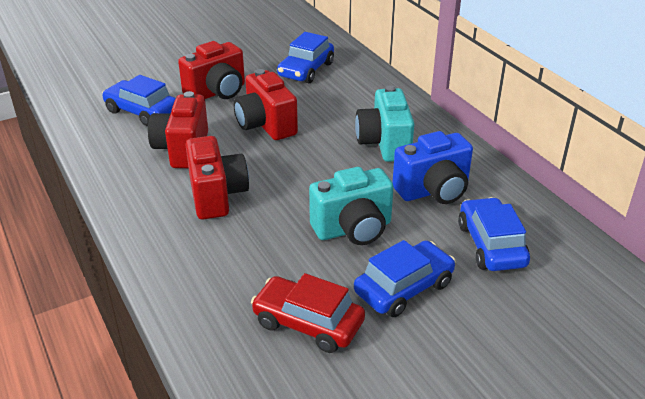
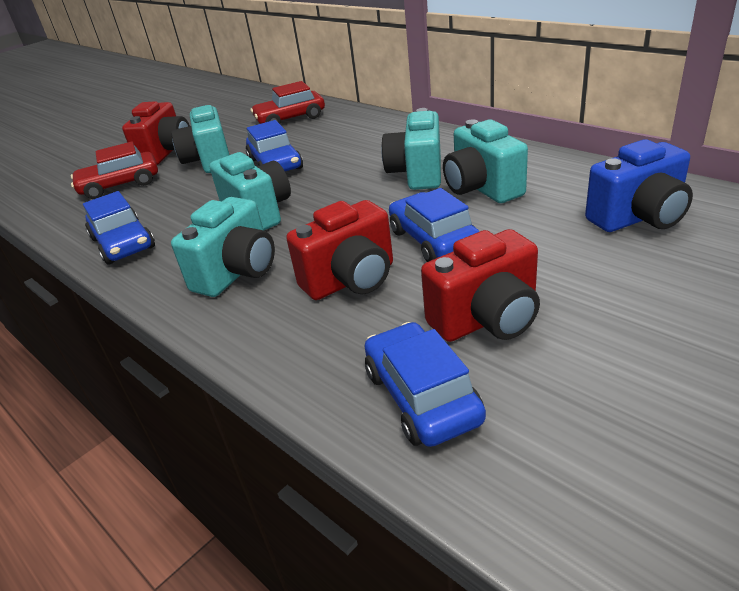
red camera: [148,91,208,168] [178,41,245,99] [185,136,249,219] [234,69,298,140] = 4 -> [122,101,190,165] [286,200,393,300] [421,229,540,342] = 3
red car: [251,273,365,353] = 1 -> [71,141,158,199] [251,81,325,124] = 2
turquoise camera: [309,167,394,245] [355,85,414,162] = 2 -> [171,104,229,173] [171,197,275,297] [209,152,291,230] [381,108,441,190] [443,119,528,203] = 5

